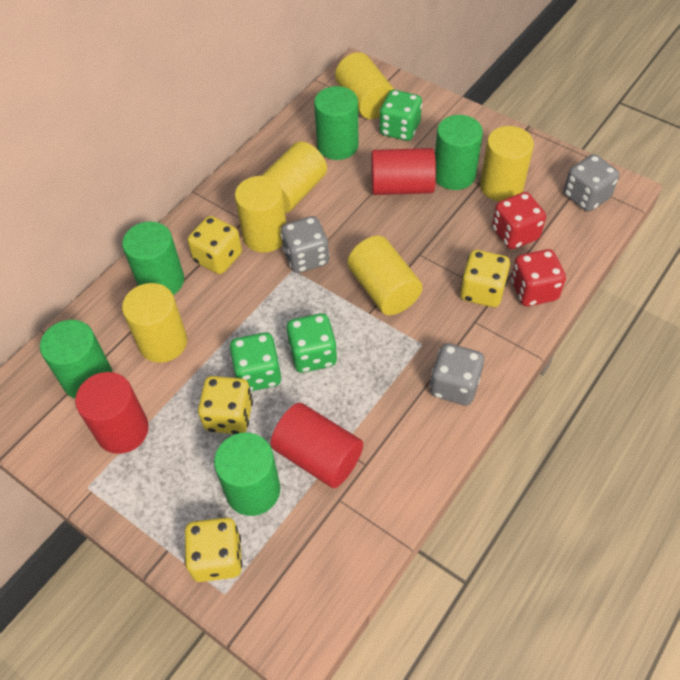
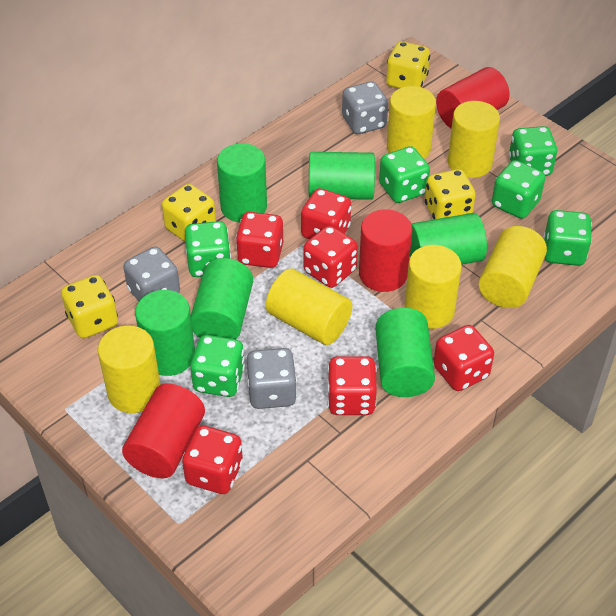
green cylinder: [40,320,113,398] [122,221,184,295] [214,432,280,516] [314,86,358,160] [435,115,483,190] = 5 -> [135,290,195,376] [191,258,253,339] [217,143,267,223] [309,152,375,200] [375,308,435,397] [410,213,487,265] = 6
green dice: [230,332,282,391] [287,313,337,373] [379,90,422,141] = 3 -> [185,221,231,277] [190,335,245,397] [379,146,430,203] [492,160,545,219] [509,126,557,176] [544,210,592,266] = 6
red dice: [492,192,546,249] [511,249,566,306] = 2 -> [182,426,243,494] [236,212,283,268] [301,188,351,239] [303,225,358,288] [327,356,377,415] [433,325,494,391] = 6

